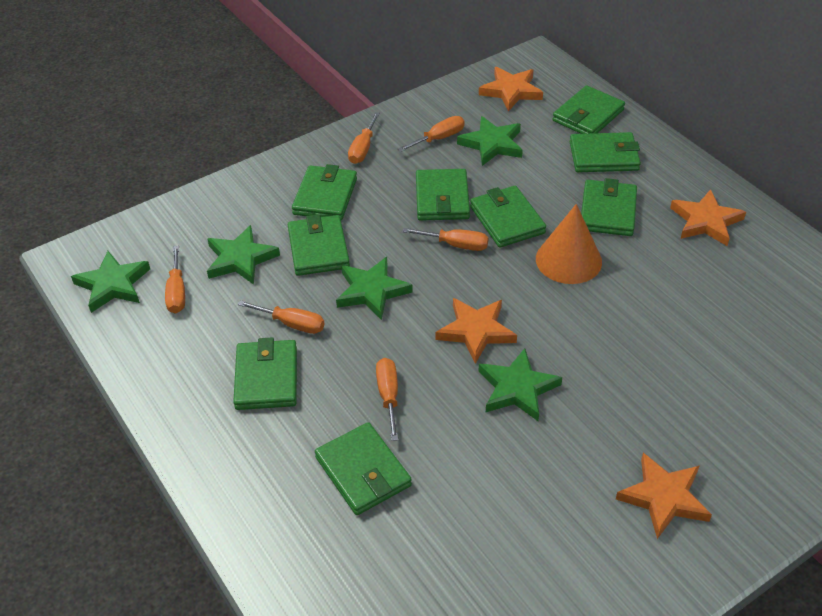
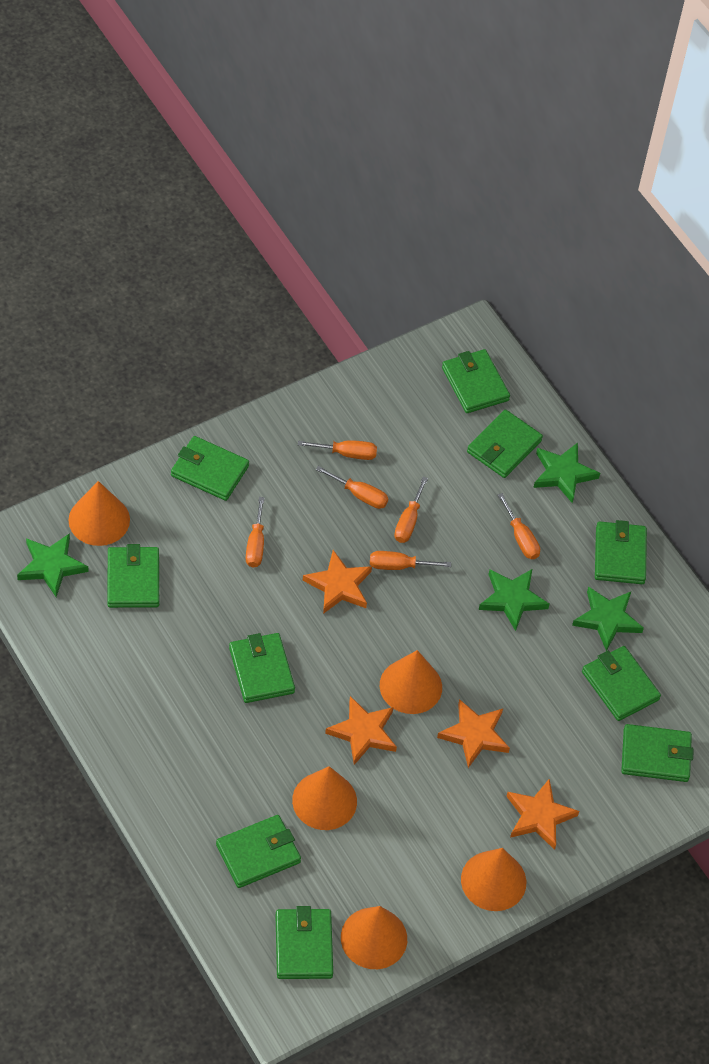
green star: [71,251,150,313] [207,225,280,285] [336,257,413,320] [457,116,523,166] [478,348,562,421] = 5 -> [17,533,89,597] [479,569,550,631] [533,443,600,503] [572,587,644,651] = 4
green wallet: [233,337,297,410] [287,214,350,276] [292,164,357,220] [315,422,412,515] [416,169,470,221] [470,186,546,248] [553,85,625,134] [570,132,641,172] [581,178,637,236] = 9 -> [107,544,159,608] [171,436,249,501] [216,815,301,888] [229,633,295,703] [275,906,333,979] [442,349,510,413] [467,410,543,478] [582,646,661,721] [595,520,647,584] [621,724,694,782] = 10
orange cone: [536,204,602,284] = 1 -> [68,481,130,546] [292,766,357,830] [341,906,407,969] [380,650,442,714] [461,848,526,911] = 5

